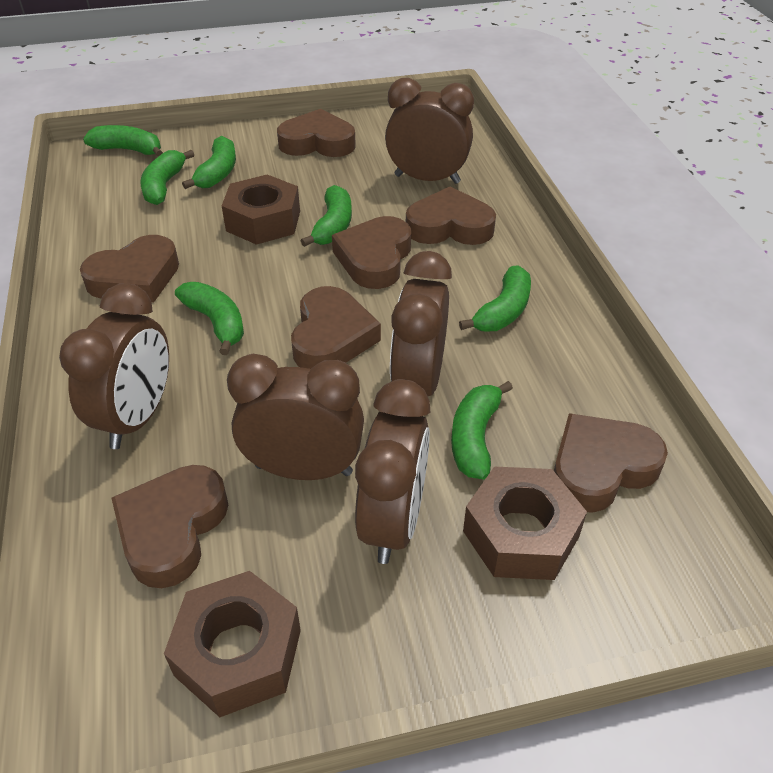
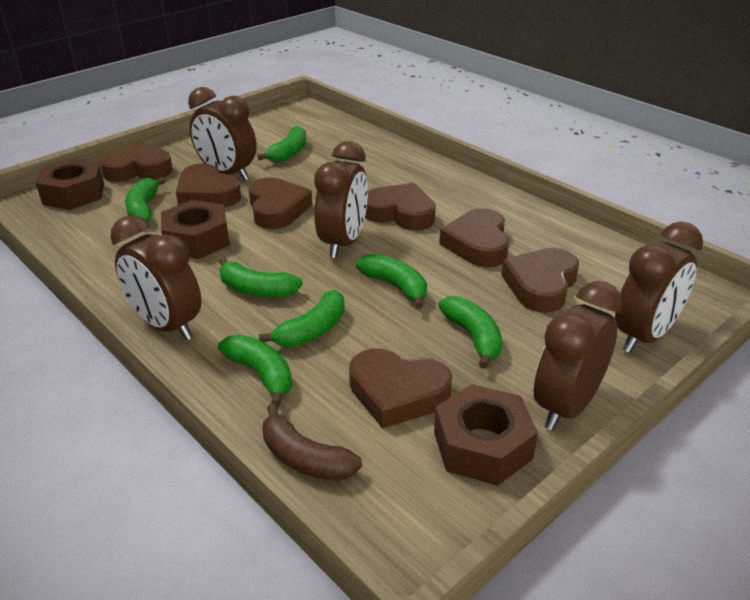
brown banana: none = 0 -> [262,404,362,481] = 1

